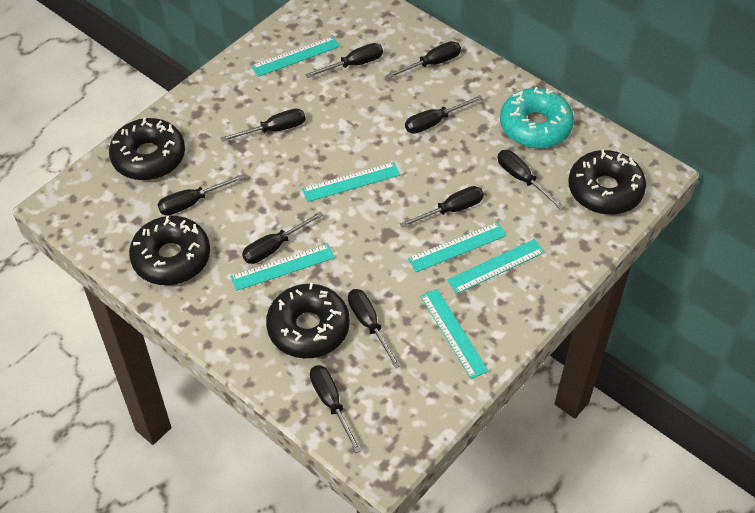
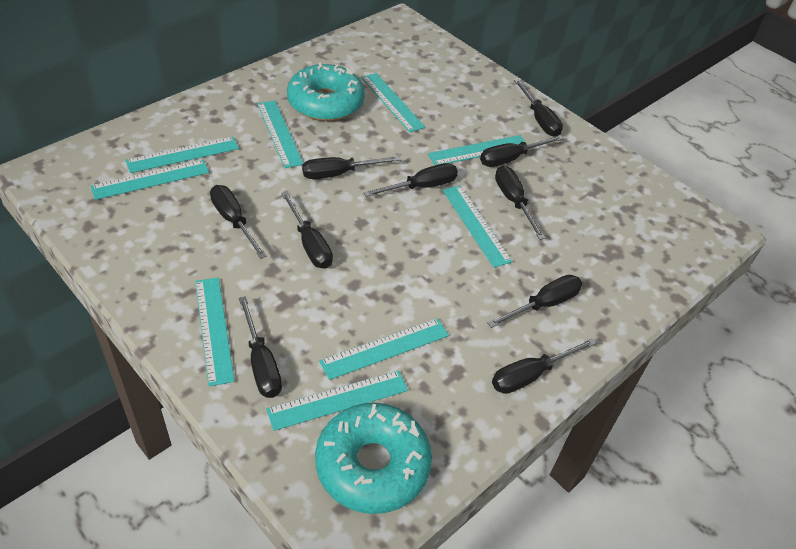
black donut: [109,117,185,180] [129,216,210,285] [266,283,350,358] [568,150,646,215] = 4 -> none = 0
turquoise donut: [500,87,574,148] = 1 -> [287,62,365,121] [315,403,432,514] = 2
turquoise ruler: [230,244,335,291] [252,36,340,77] [302,162,400,202] [408,222,507,272] [420,289,489,379] [447,239,545,294] = 6 -> [91,160,209,200] [126,137,239,173] [195,278,235,386] [257,101,304,168] [266,370,408,431] [319,318,449,380] [361,73,425,132] [428,135,527,165] [443,185,513,268] = 9

